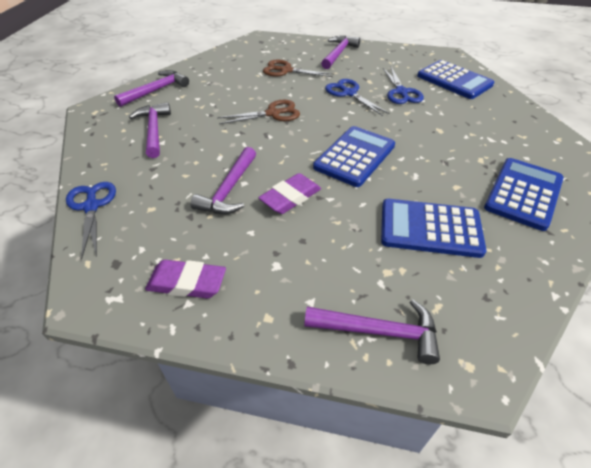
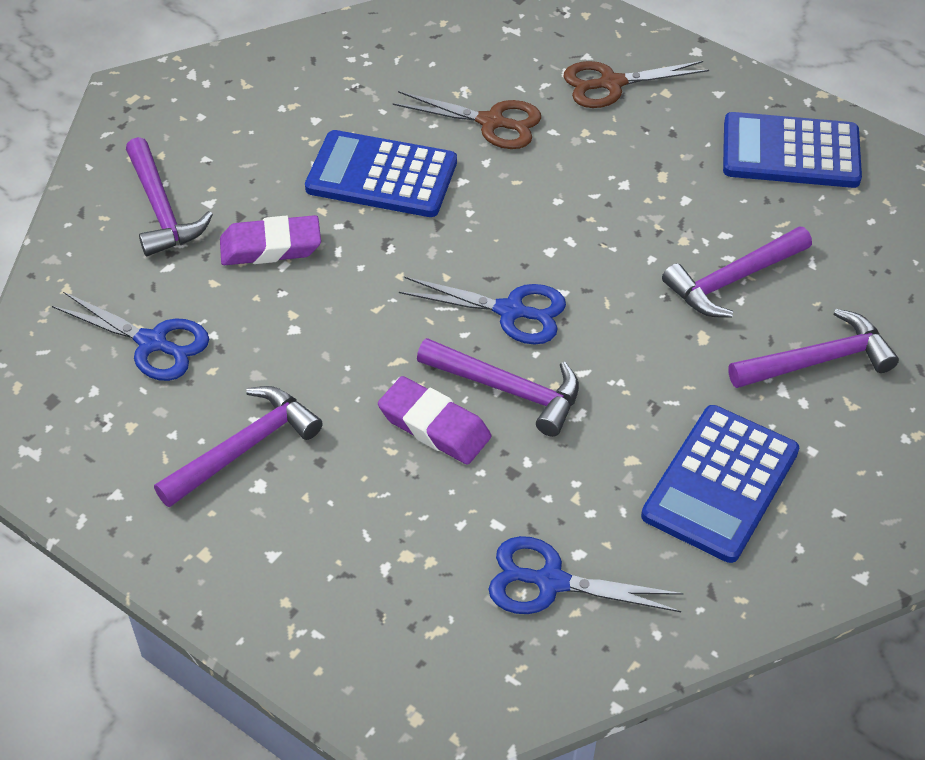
blue calculator: [313,126,395,187] [381,199,486,258] [417,60,494,99] [484,158,564,231] = 4 -> [305,130,457,217] [641,405,799,563] [723,112,862,188] = 3

